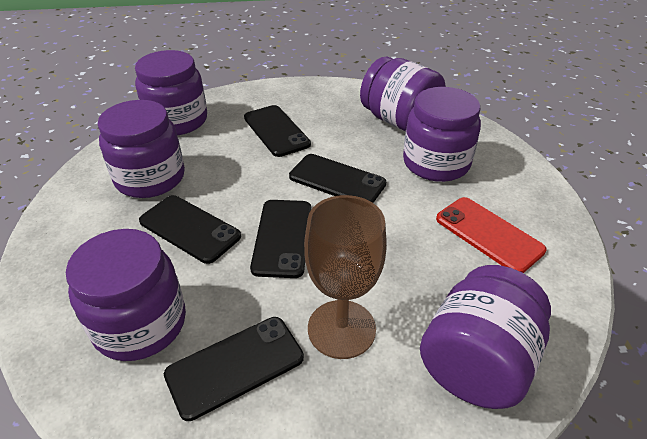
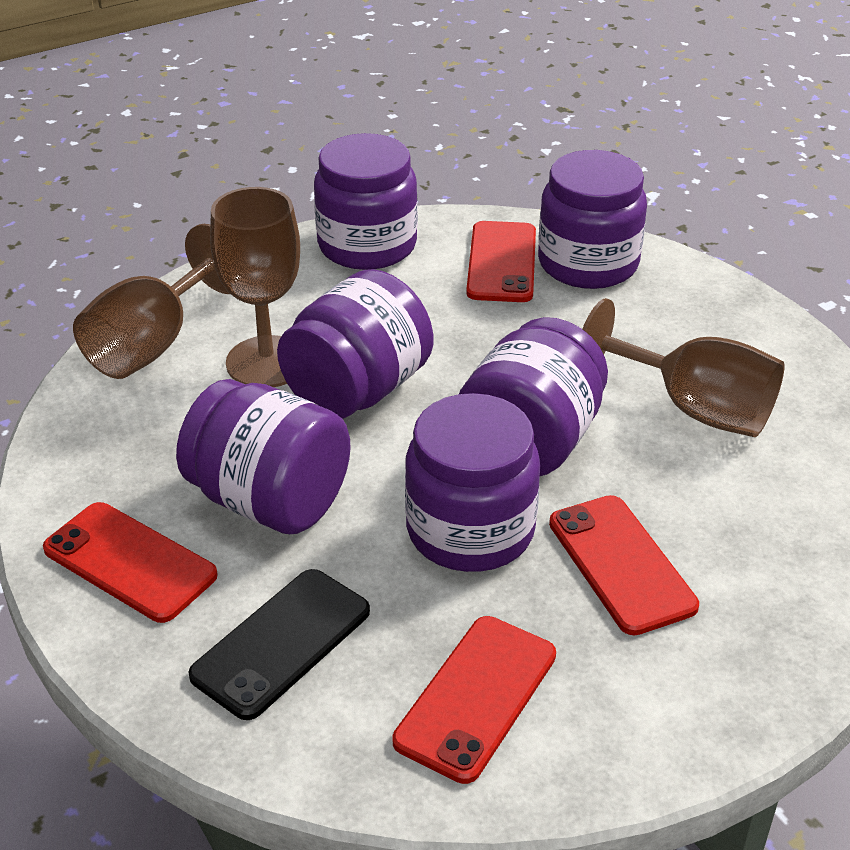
black phone: [139,195,241,264] [164,317,304,421] [244,105,311,157] [250,200,311,278] [289,154,386,203] = 5 -> [188,569,370,720] = 1
brown goblet: [304,195,387,359] = 1 -> [73,224,230,379] [210,187,300,387] [582,298,785,437] = 3
red phone: [436,197,546,273] = 1 -> [43,502,218,623] [392,616,556,784] [466,221,536,302] [549,495,699,636] = 4

